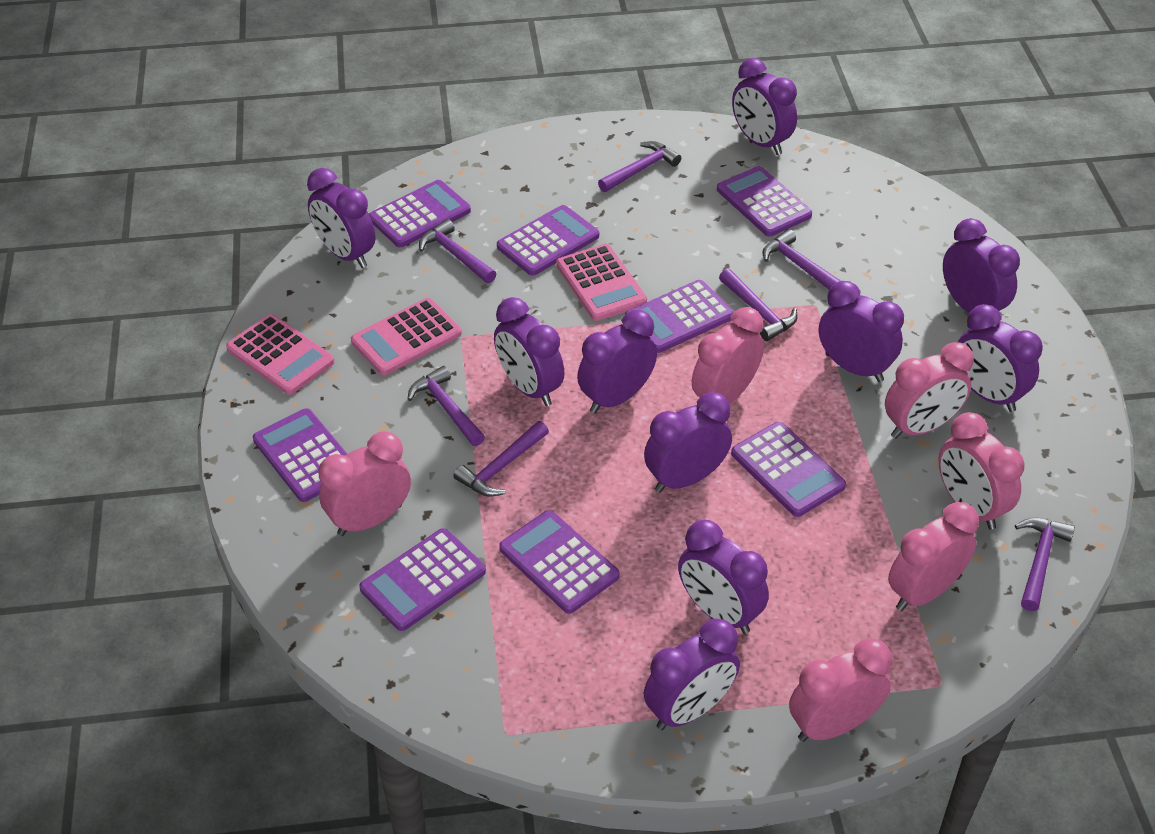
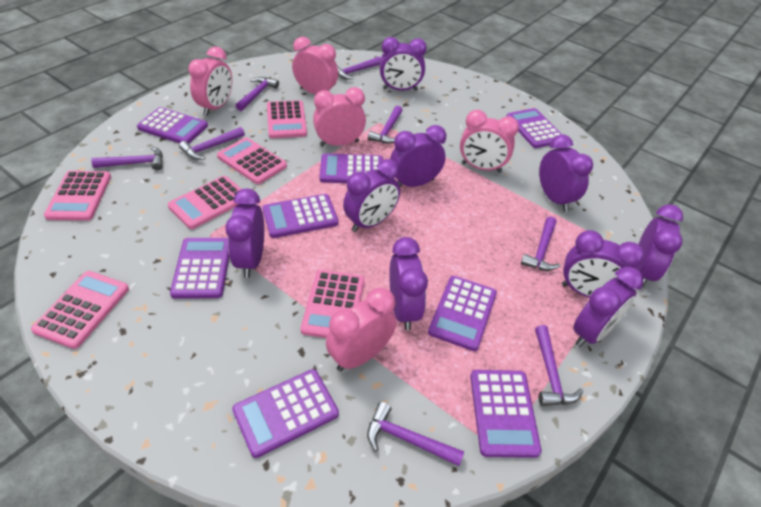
pink calculator: [226,314,334,395] [351,298,462,375] [556,244,647,321] = 3 -> [31,271,129,349] [44,171,111,221] [168,176,241,229] [217,137,287,184] [267,100,307,138] [300,270,364,338] = 6
pink clock: [319,431,411,536] [692,307,764,404] [789,638,892,742] [885,342,974,439] [888,502,979,611] [939,412,1024,530] = 6 -> [188,47,232,116] [292,37,338,94] [313,87,366,147] [326,288,397,371] [460,110,519,173] = 5
purple clock: [307,168,376,268] [494,297,564,406] [577,310,657,413] [644,392,732,493] [644,619,740,730] [678,520,769,634] [732,58,797,155] [819,281,904,382] [943,218,1020,313] [958,304,1043,412] = 10 -> [225,188,264,278] [343,159,400,232] [380,37,427,91] [389,237,428,330] [390,125,446,187] [539,135,593,212] [562,230,644,297] [573,267,643,347] [635,204,683,288] = 9
purple hammer: [408,366,485,446] [419,219,496,283] [453,421,549,497] [598,141,681,192] [719,269,798,341] [762,229,841,290] [1015,517,1075,611] = 7 -> [91,146,163,170] [179,127,245,160] [236,77,279,111] [337,56,381,80] [367,402,464,466] [368,106,403,144] [521,217,561,271] [535,325,583,406] = 8

